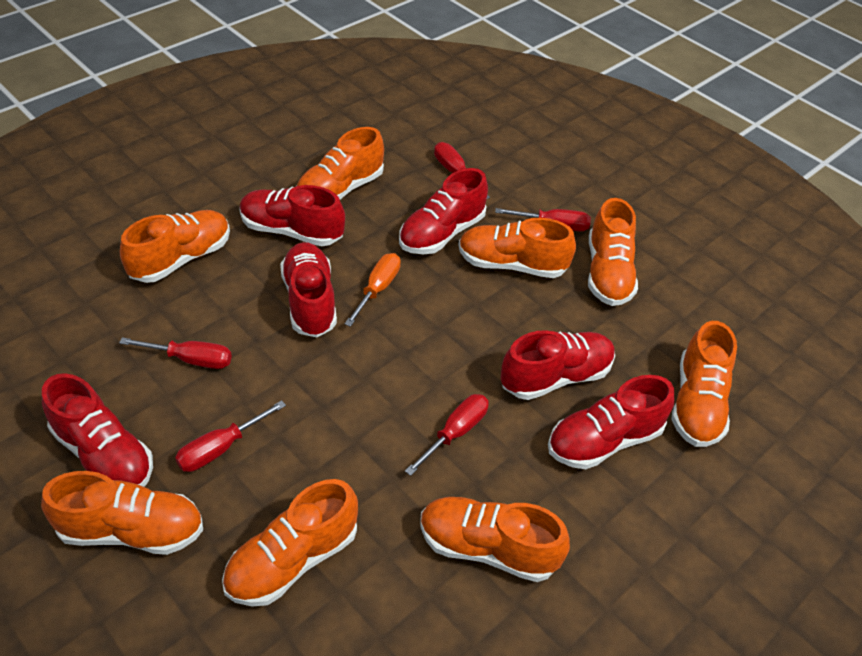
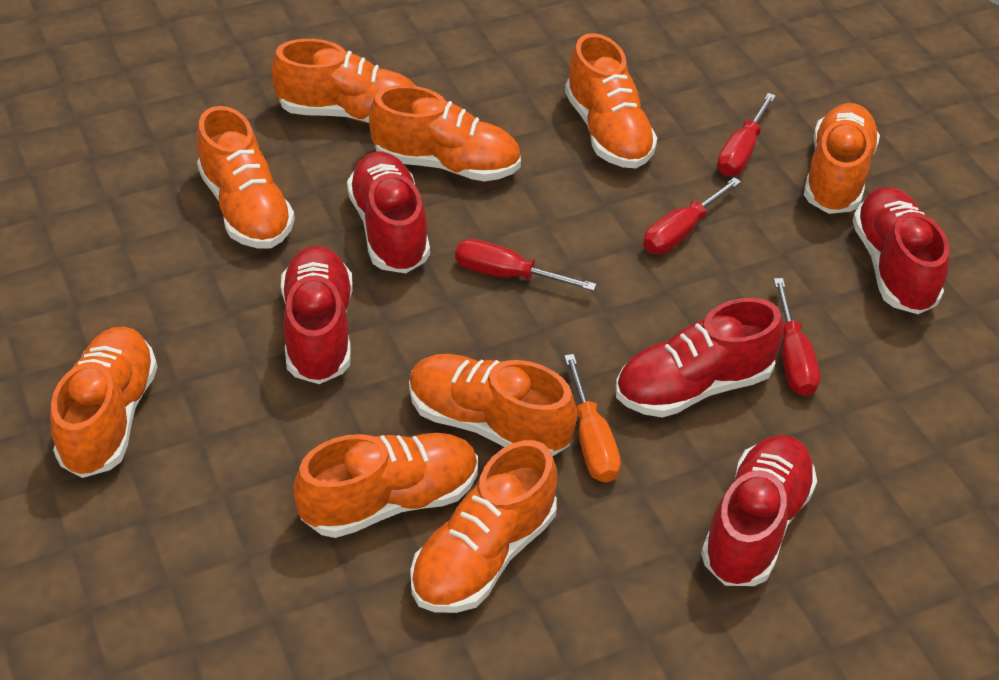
orange shoe: [41,471,203,555] [120,210,230,283] [222,479,358,606] [296,127,384,200] [420,497,570,582] [459,218,576,278] [588,198,638,306] [671,321,737,447] = 8 -> [50,326,157,478] [197,106,295,249] [272,39,416,123] [293,433,478,538] [369,85,521,181] [409,354,577,456] [410,440,557,613] [565,33,657,168] [804,103,880,214] = 9
red screwdriver: [119,337,232,369] [175,400,286,472] [405,394,489,476] [434,142,490,199] [495,208,591,231] = 5 -> [455,239,597,291] [643,177,741,254] [717,93,776,176] [774,278,820,396] = 4
red shoe: [42,373,153,487] [239,185,345,246] [280,242,337,337] [399,168,488,254] [501,330,615,400] [548,375,674,469] = 6 -> [281,246,353,384] [347,152,430,273] [616,298,784,418] [701,435,817,586] [853,187,949,314] = 5

